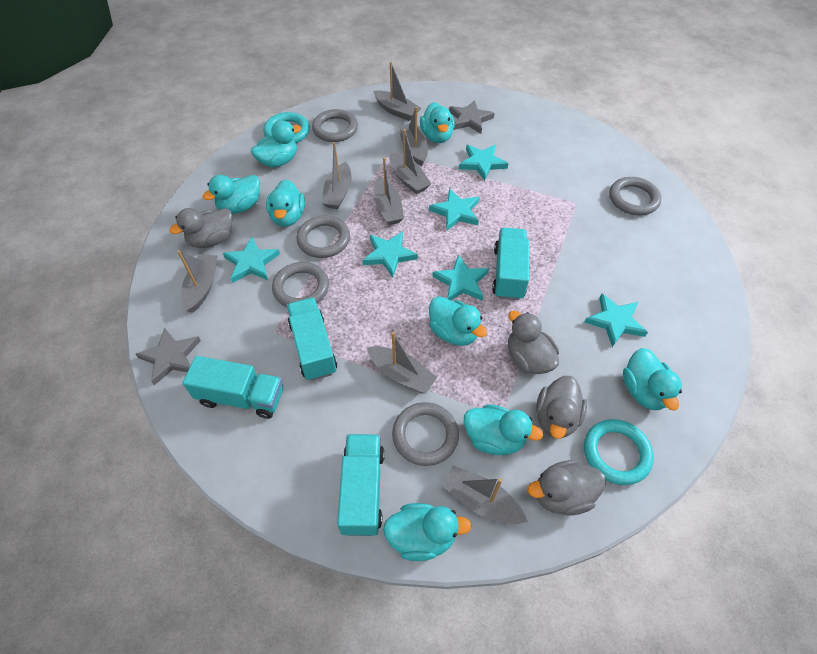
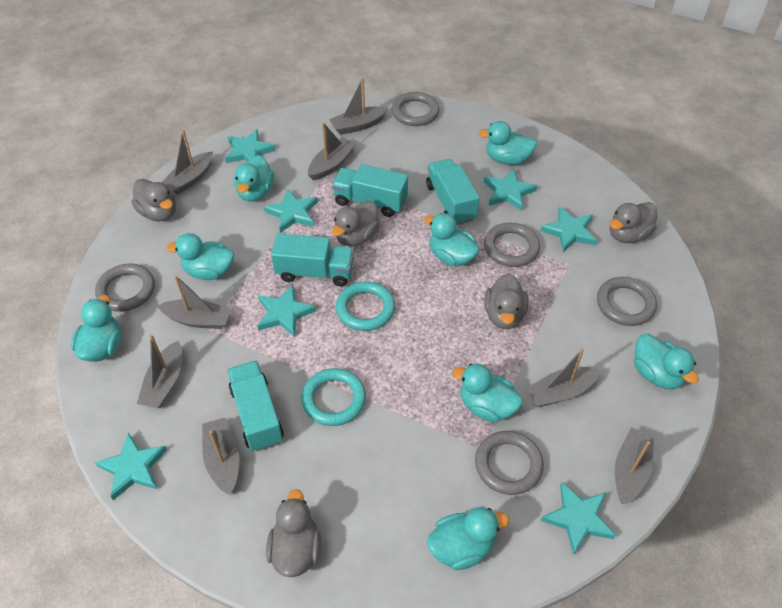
grey duck: [169,208,232,248] [508,311,559,374] [528,460,606,516] [536,376,587,439] = 4 -> [131,179,176,222] [266,489,321,577] [332,201,380,246] [484,273,529,329] [610,202,657,243] = 5
grey star: [135,327,201,385] [449,100,495,134] = 2 -> none = 0
turquoise star: [223,237,280,283] [362,231,418,277] [429,188,479,230] [432,255,489,301] [459,144,508,181] [584,294,648,347] = 6 -> [95,432,167,500] [225,129,276,163] [257,285,316,337] [264,189,318,233] [484,168,537,211] [541,206,597,252] [541,482,616,555] = 7

